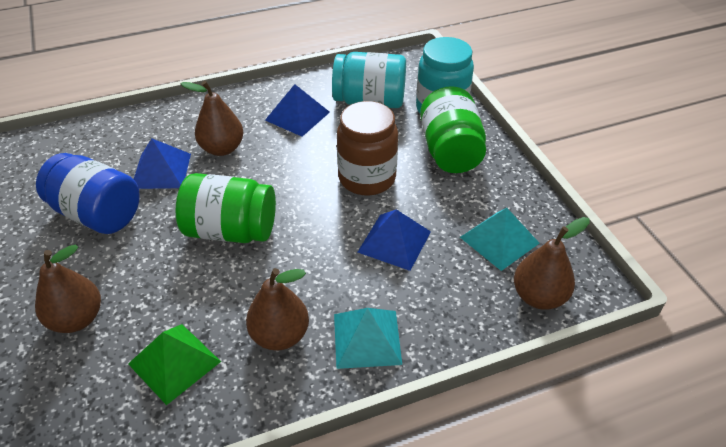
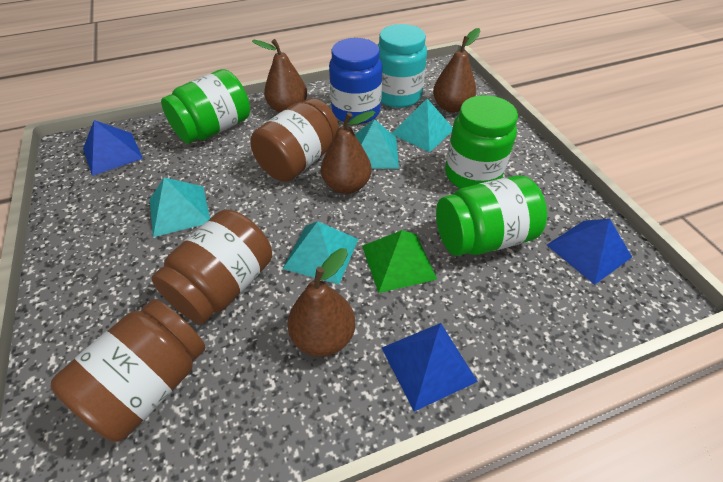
brown jar: [337,101,398,195] = 1 -> [51,299,206,442] [152,209,272,324] [250,98,339,182] = 3
green jar: [176,173,276,243] [420,86,486,173] = 2 -> [161,69,250,143] [436,175,547,256] [445,95,518,189] = 3
turquoise jar: [332,52,406,108] [416,37,474,113] = 2 -> [378,24,427,108] = 1
turquoise pyramid: [334,308,402,369] [460,208,540,271] = 2 -> [150,178,210,237] [283,221,358,284] [355,119,399,169] [391,99,453,152] = 4

